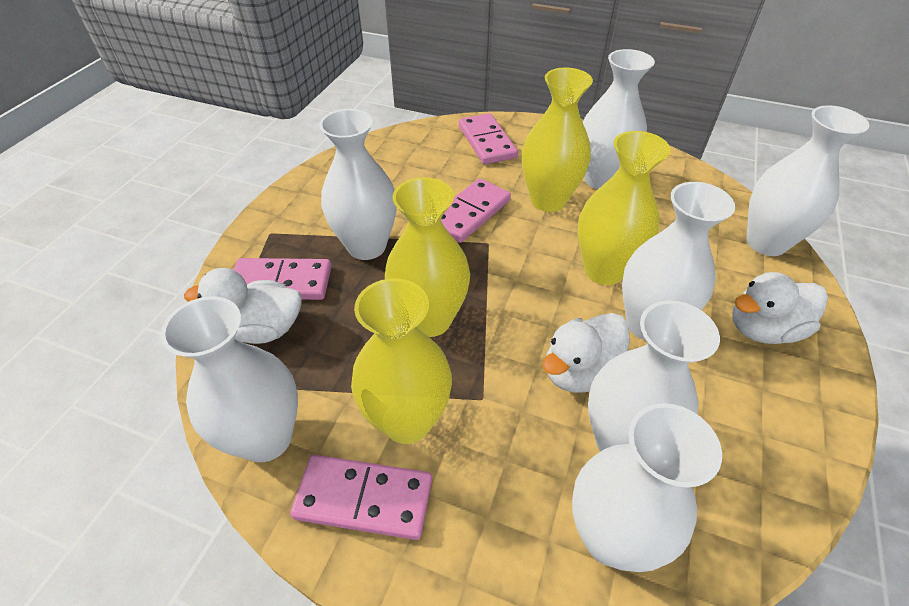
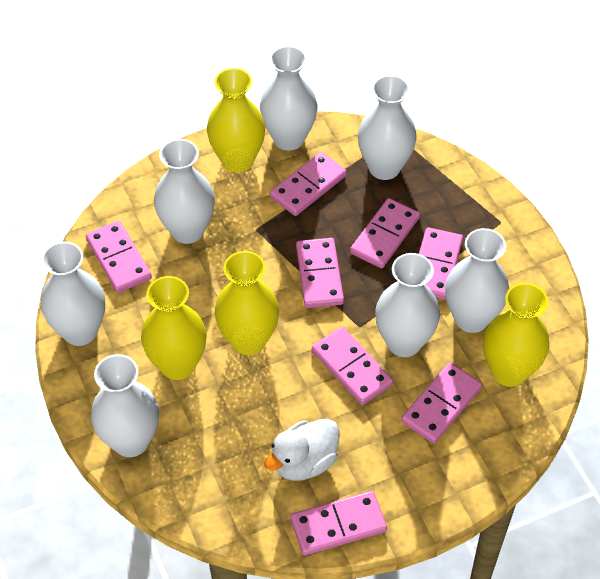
pink domino: [234,258,332,300] [290,455,432,540] [441,178,511,243] [459,113,518,164] = 4 -> [86,221,152,293] [270,152,347,216] [291,491,387,555] [296,238,344,308] [312,327,393,405] [350,198,420,268] [401,363,482,443] [419,227,463,299] = 8
white duck: [184,268,302,344] [543,313,630,393] [732,272,828,344] = 3 -> [264,419,340,481] = 1

